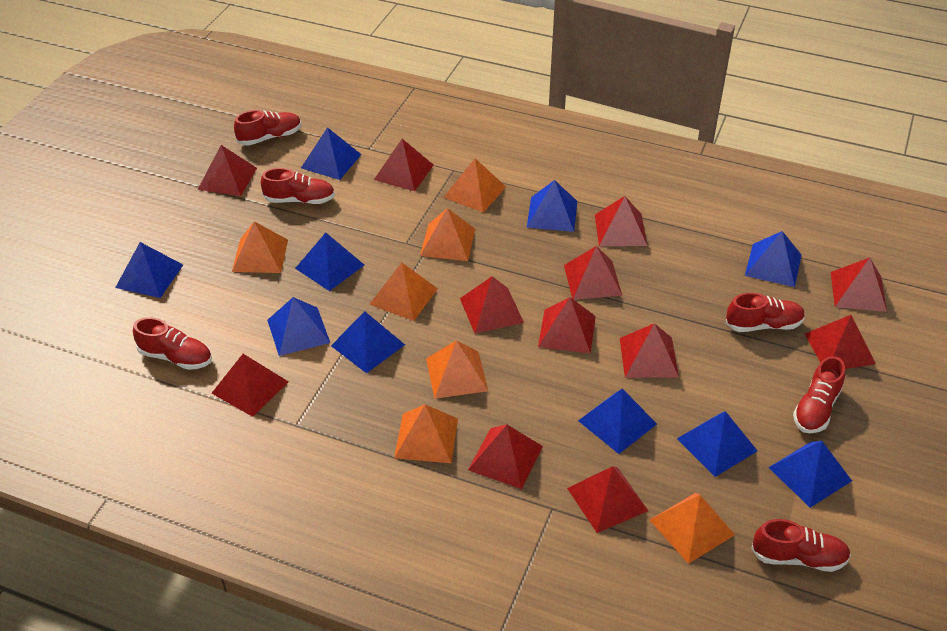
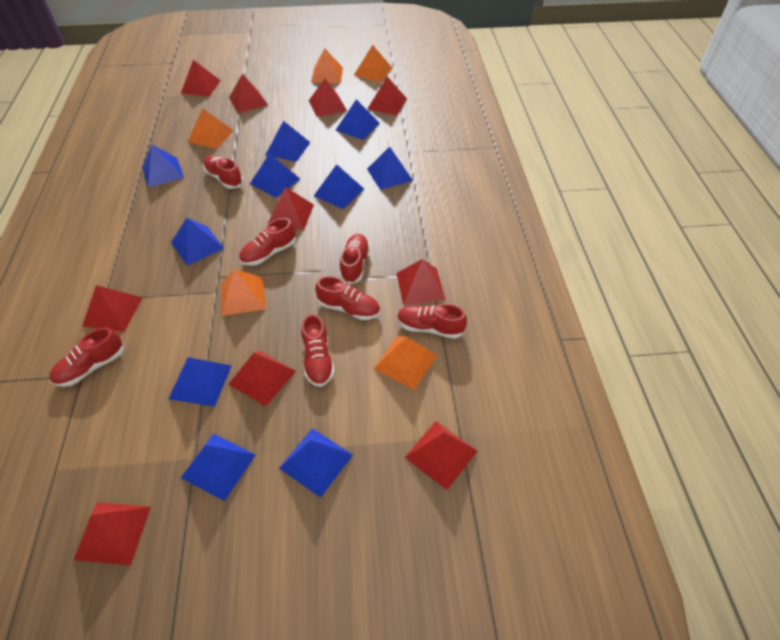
orange pyramid: [232,221,288,273] [369,262,438,321] [394,405,458,463] [420,208,475,261] [426,340,488,399] [444,158,506,213] [650,493,735,564] = 7 -> [188,109,234,149] [221,269,266,316] [311,48,343,83] [354,45,393,82] [374,336,437,390] = 5
red pyramid: [198,145,257,196] [212,354,289,417] [374,139,434,191] [460,276,524,334] [468,424,543,489] [538,297,596,354] [564,246,622,300] [567,466,648,533] [595,196,647,246] [620,323,679,378] [805,315,876,369] [831,257,887,312] = 12 -> [74,502,151,565] [82,285,142,332] [181,60,221,97] [229,74,268,113] [229,351,296,407] [267,187,314,230] [309,79,347,117] [367,77,407,115] [396,259,446,305] [404,421,477,490] = 10
red shoe: [133,317,212,370] [234,110,301,146] [261,168,335,204] [725,293,805,332] [751,519,851,572] [793,356,845,433] = 6 -> [49,327,124,387] [203,155,243,189] [239,218,296,266] [301,314,335,387] [315,276,380,320] [340,234,370,285] [397,304,467,339] = 7

